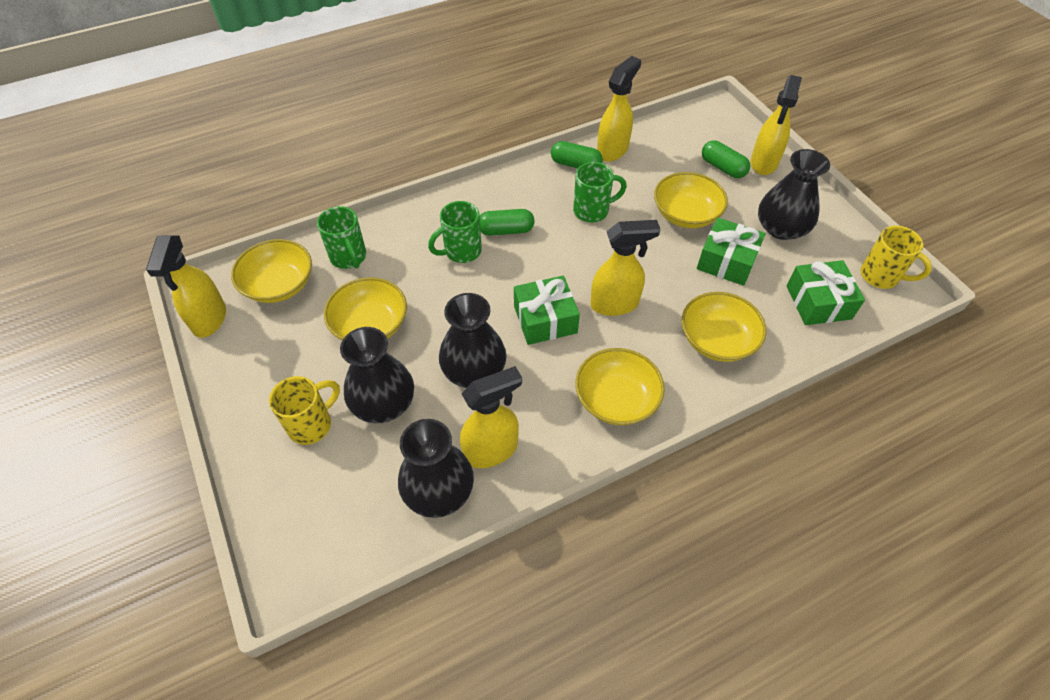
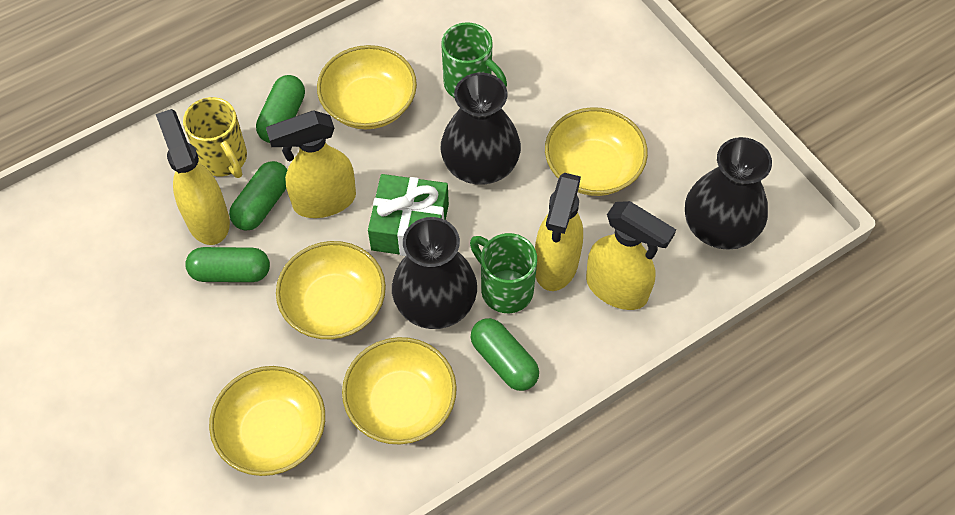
black vase: [340,327,414,423] [398,419,474,518] [439,293,507,388] [758,149,830,240] = 4 -> [392,217,477,329] [441,73,521,185] [685,137,772,250] = 3
green capsule: [480,209,535,235] [551,141,603,168] [702,140,750,178] = 3 -> [185,247,270,282] [229,161,287,231] [256,75,305,143] [471,318,539,391] = 4
green gift: [514,276,580,345] [697,218,765,286] [787,260,865,325] = 3 -> [368,174,449,256] = 1
green mug: [317,206,366,269] [428,201,482,263] [573,162,627,222] = 3 -> [441,22,507,98] [470,233,537,313] = 2
yellow mug: [269,376,340,445] [860,226,932,289] = 2 -> [183,97,247,178] = 1
yellow spray bottle: [146,235,226,338] [460,366,522,468] [590,220,661,316] [597,56,641,162] [751,75,802,175] = 5 -> [156,109,230,245] [266,110,356,218] [535,173,583,291] [586,201,676,310] = 4

